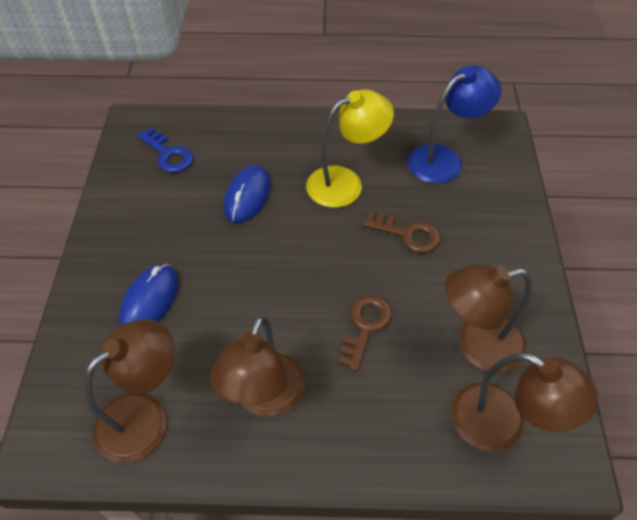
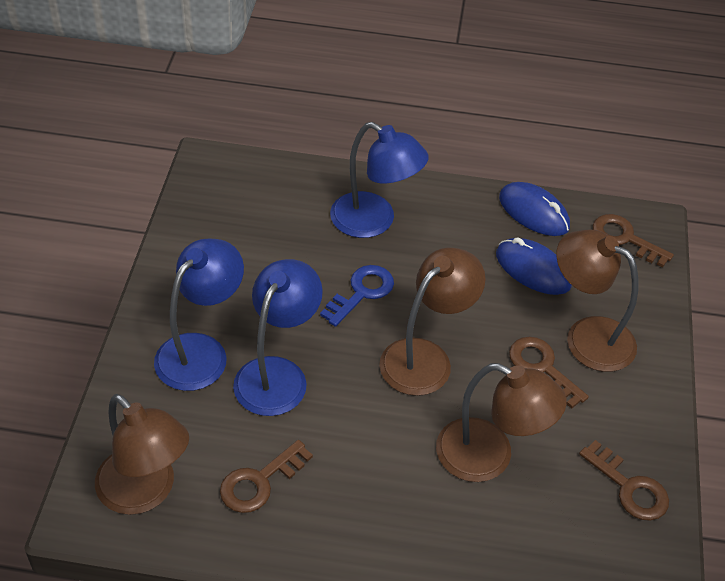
blue lamp: [408,65,502,184] = 1 -> [154,239,244,391] [233,259,323,416] [330,122,429,238] = 3
brown key: [338,295,392,371] [363,211,440,253] = 2 -> [220,440,313,513] [509,337,589,408] [579,440,669,521] [593,214,674,268] = 4
yellow lamp: [306,89,394,208] = 1 -> none = 0

